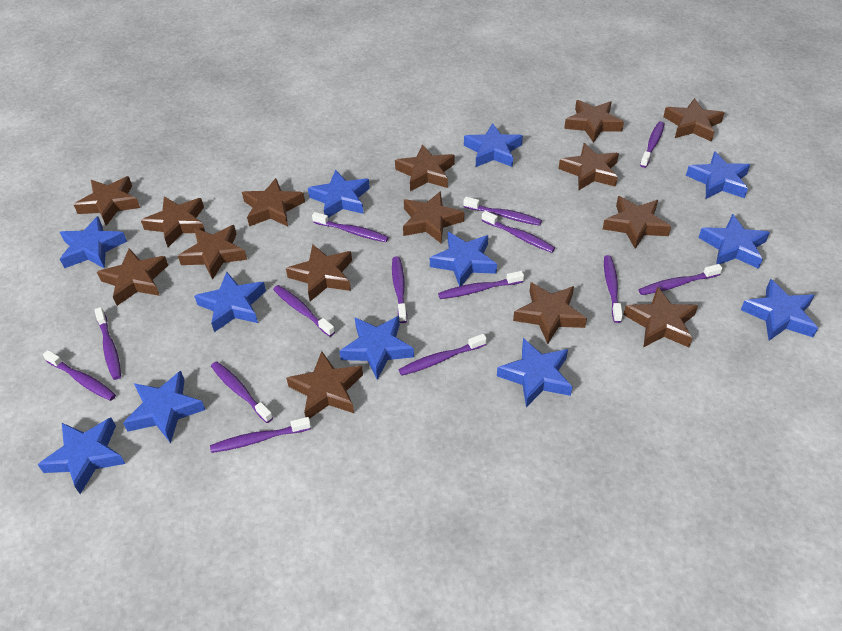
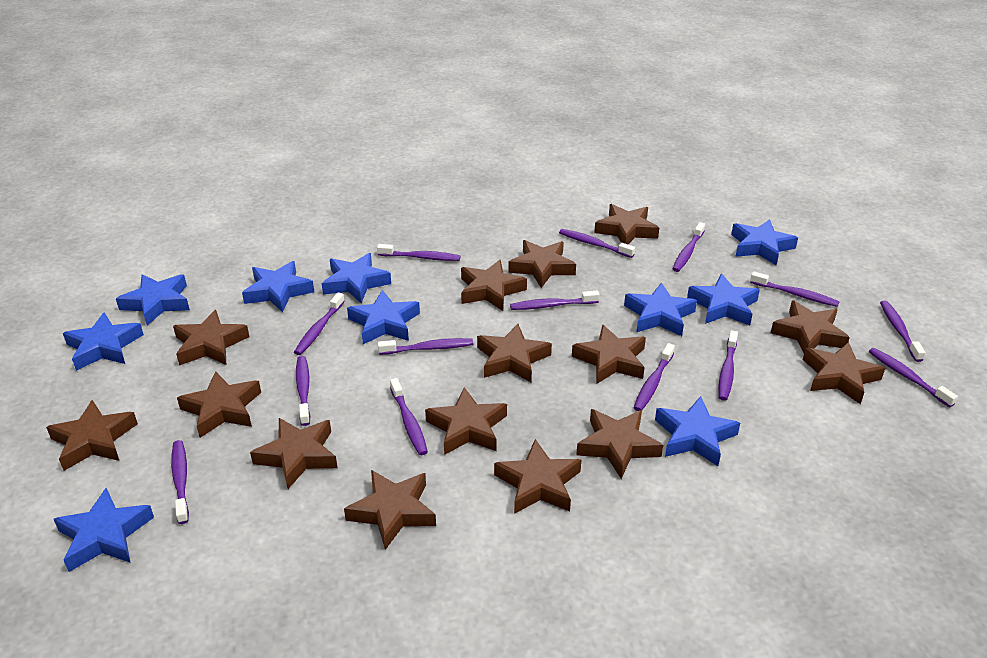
blue star: [38,418,125,494] [60,216,127,269] [123,371,205,443] [194,272,266,332] [308,170,370,218] [339,316,414,380] [430,232,497,286] [464,123,523,167] [497,338,572,407] [686,151,750,199] [698,214,770,269] [741,279,818,341] = 12 -> [54,488,154,572] [63,312,144,370] [116,274,190,326] [242,261,314,313] [322,253,391,303] [347,290,420,344] [624,283,697,336] [655,396,740,466] [687,274,760,325] [731,219,798,265] = 10

